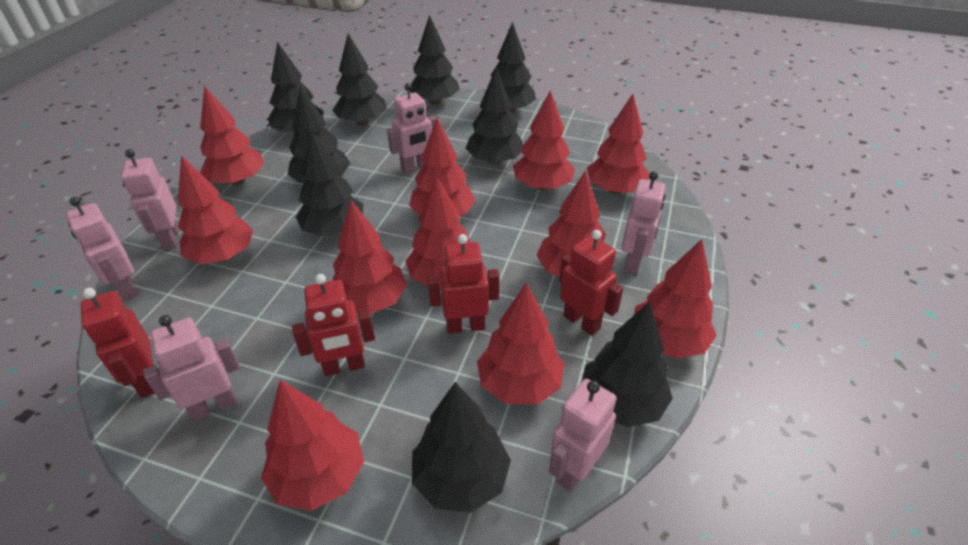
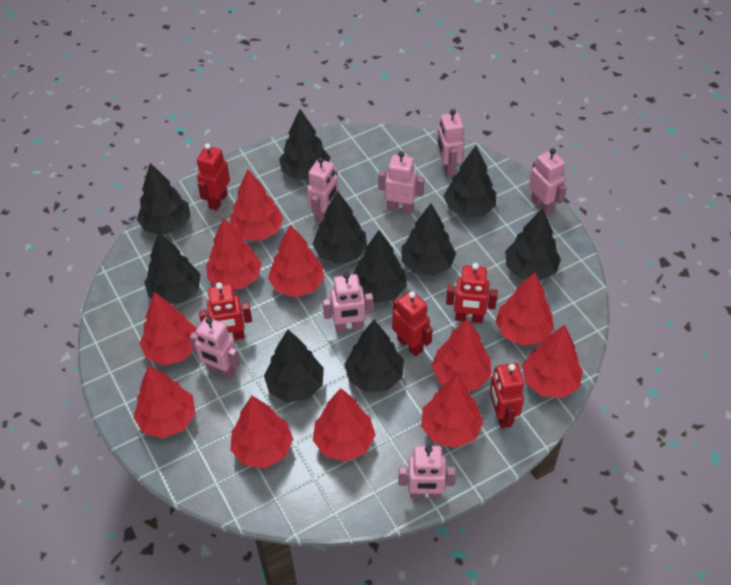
black tree: [268,42,324,135] [288,86,350,183] [296,131,363,236] [332,33,387,126] [410,15,460,105] [412,382,511,512] [466,68,523,165] [491,22,536,113] [582,301,673,427] = 9 -> [137,163,191,235] [144,232,201,304] [264,330,324,402] [279,109,331,180] [313,191,367,264] [344,320,404,392] [354,230,407,303] [401,203,456,276] [444,146,496,217] [505,208,561,281] = 10
pink robot: [66,197,138,301] [121,149,179,250] [143,315,240,421] [387,83,437,175] [549,379,617,491] [621,171,665,274] = 6 -> [189,317,240,379] [307,157,339,223] [323,272,373,332] [378,151,424,214] [399,445,456,499] [437,109,464,177] [529,148,567,216] = 7
red robot: [81,288,154,398] [292,274,375,376] [428,234,500,334] [559,230,623,336] = 4 -> [197,143,230,211] [199,282,252,340] [392,290,433,356] [446,263,498,323] [490,363,524,428] = 5

